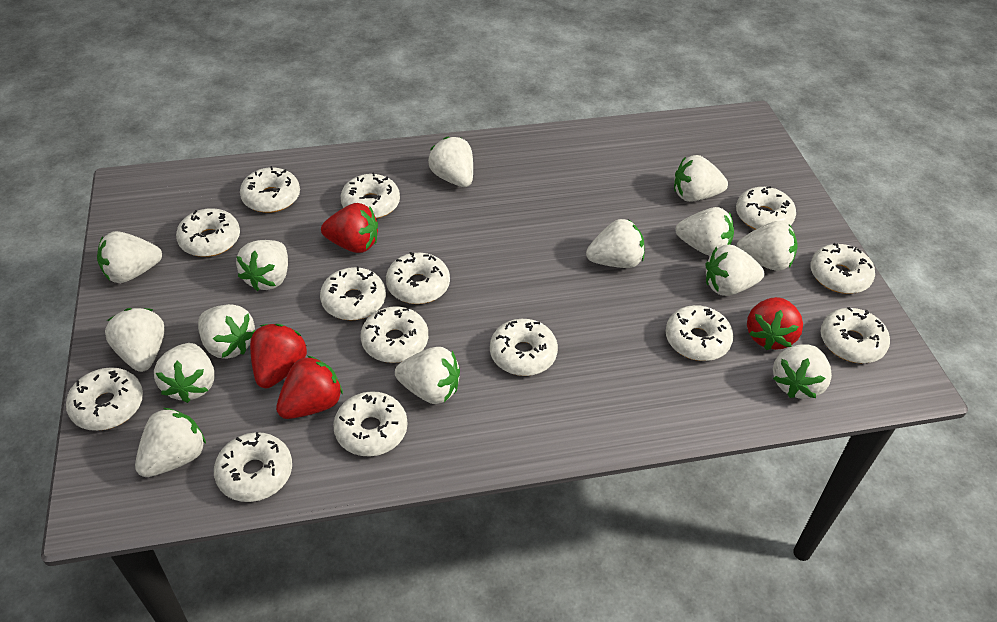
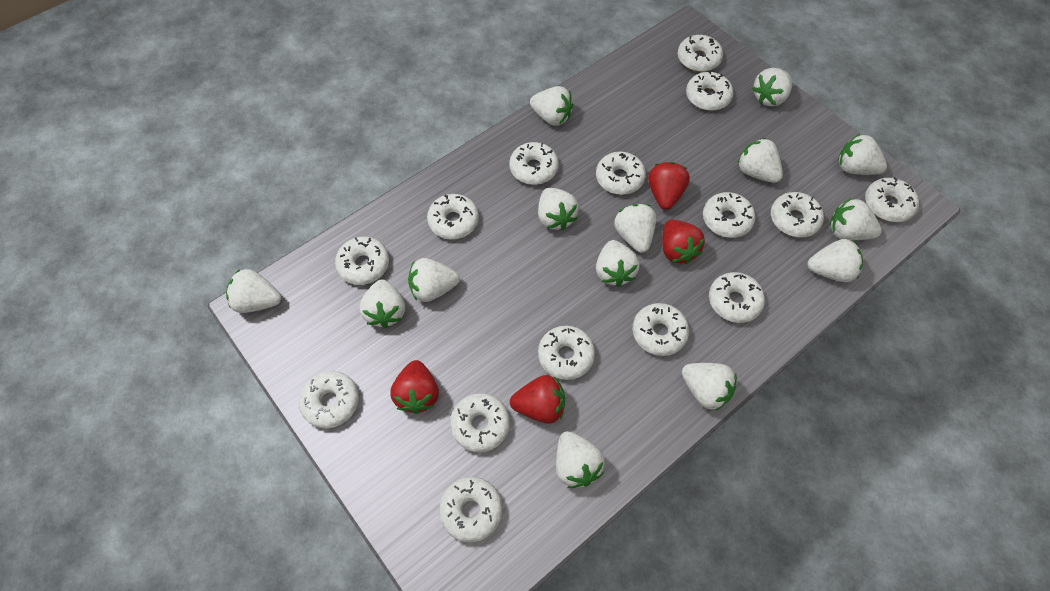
white donut: [66,367,143,431] [176,208,240,257] [214,432,292,502] [240,166,300,213] [320,266,386,320] [333,391,407,456] [341,172,400,219] [361,306,428,363] [386,252,450,304] [490,319,558,376] [666,305,733,361] [736,186,796,230] [810,243,875,294] [821,307,890,363] = 14 -> [299,371,359,428] [335,237,389,285] [427,194,479,240] [439,477,502,542] [450,393,510,452] [509,142,559,185] [538,326,595,380] [596,152,646,195] [632,303,689,356] [678,35,723,72] [686,71,733,111] [703,192,755,238] [709,272,765,323] [771,192,824,238] [865,177,919,222] = 15

